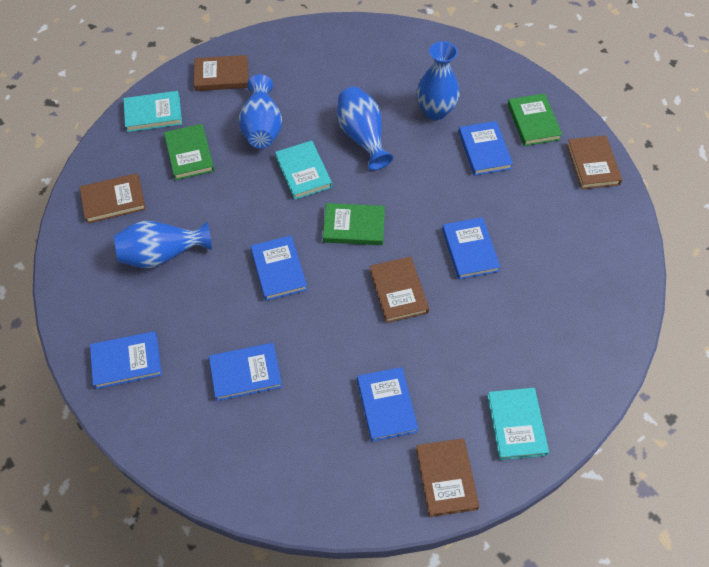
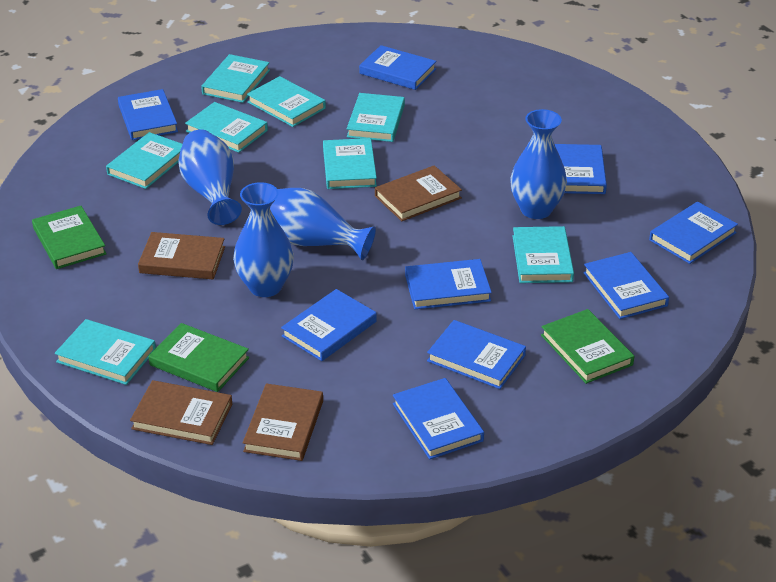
blue book: [90,331,162,389] [209,343,282,401] [251,235,307,301] [357,367,418,442] [442,217,500,279] [458,121,513,176] = 6 -> [118,89,178,140] [281,289,377,361] [359,45,436,90] [393,378,484,459] [405,259,492,309] [427,320,526,389] [555,144,607,194] [583,252,669,319] [649,202,738,264] = 9
brown book: [80,173,146,224] [194,55,248,91] [370,257,429,323] [416,438,479,517] [566,135,622,189] = 5 -> [130,380,232,445] [138,232,225,279] [243,383,323,461] [375,165,462,221] = 4
turquoise book: [123,91,182,132] [275,141,332,200] [487,388,549,460] = 3 -> [55,319,156,385] [106,132,183,189] [185,102,268,153] [201,54,270,103] [247,76,326,127] [323,138,377,189] [347,93,405,142] [513,226,574,283] = 8

